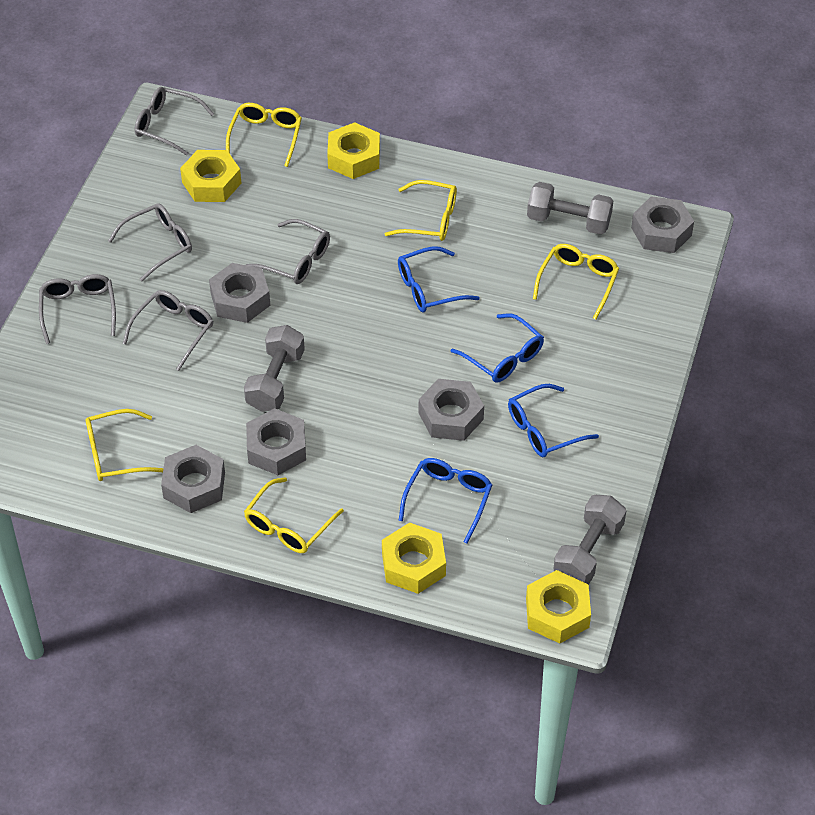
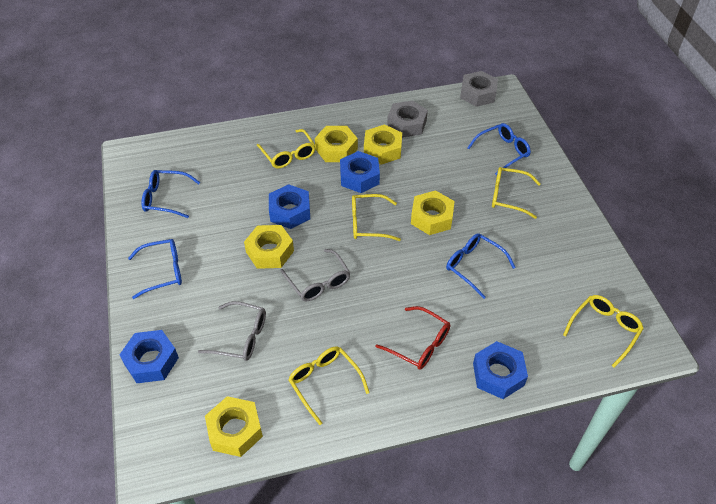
blue nut: none = 0 -> [119,330,179,383] [269,184,310,229] [340,151,380,193] [473,341,528,399] = 4
grey dumbbell: [244,325,305,412] [527,182,613,235] [553,495,626,584] = 3 -> none = 0
grey glasses: [39,274,116,344] [108,203,192,281] [123,290,213,371] [134,87,214,156] [246,219,330,284] = 5 -> [198,301,266,361] [280,249,351,301] = 2
grey nut: [161,445,225,513] [209,263,270,323] [246,408,306,475] [419,379,484,441] [631,196,694,253] = 5 -> [387,100,428,138] [460,71,498,107] = 2
red glasses: none = 0 -> [375,306,450,370] = 1
yellow nut: [180,150,242,202] [327,122,380,179] [382,522,446,594] [526,570,591,643] = 4 -> [205,396,263,457] [244,225,294,269] [315,126,358,162] [364,124,402,165] [411,190,455,235] = 5

